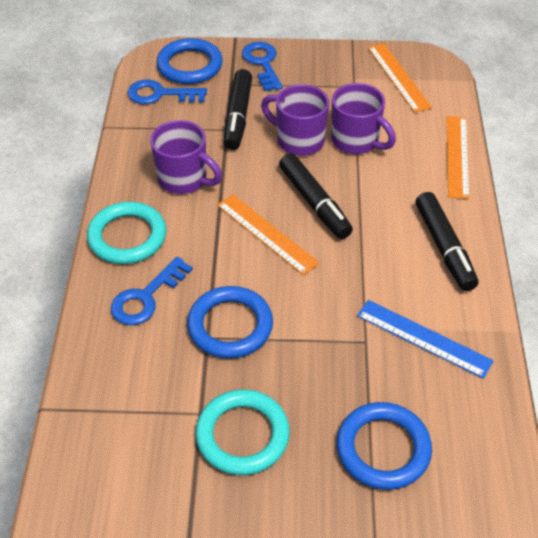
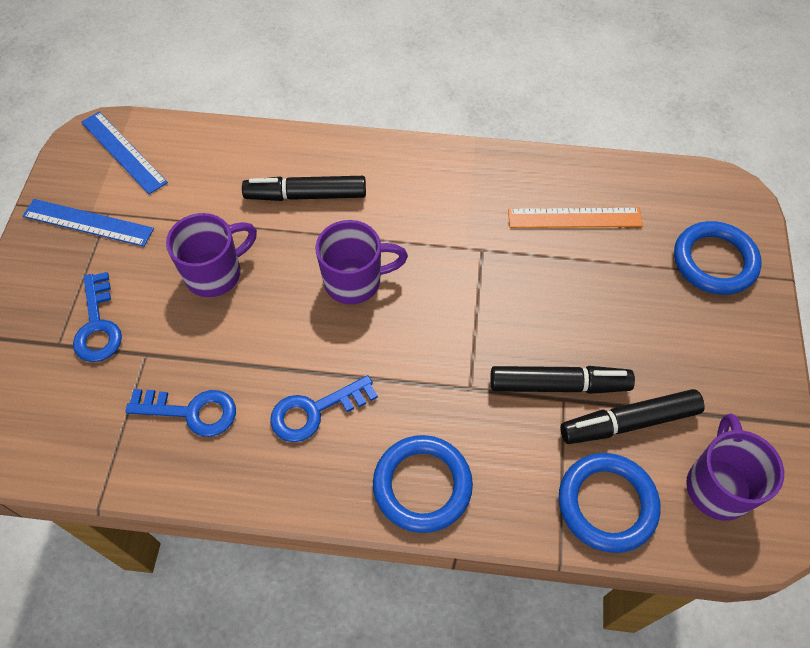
blue ruler: [357,300,494,379] = 1 -> [23,199,154,247] [81,112,168,194] = 2
orange ruler: [217,194,319,275] [368,44,432,113] [447,116,470,199] = 3 -> [508,208,643,228] = 1
turquoise ring: [87,202,166,264] [195,389,290,475] = 2 -> none = 0

